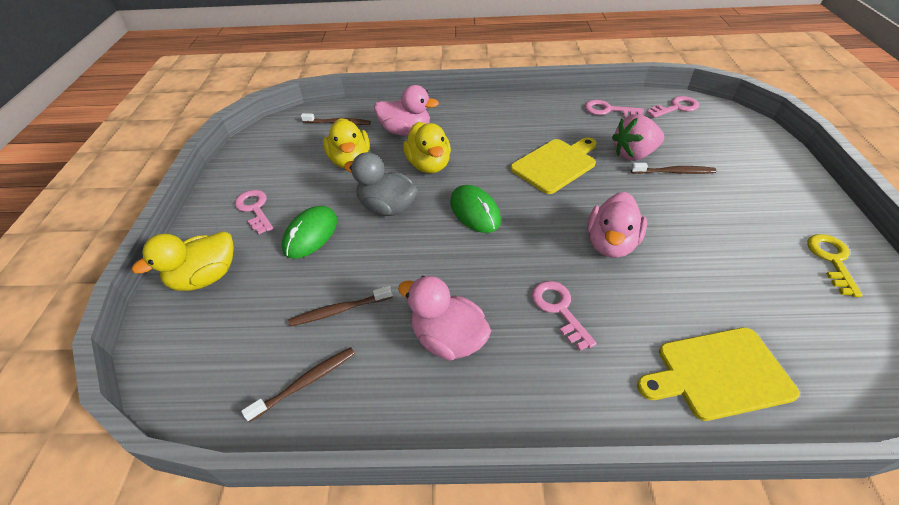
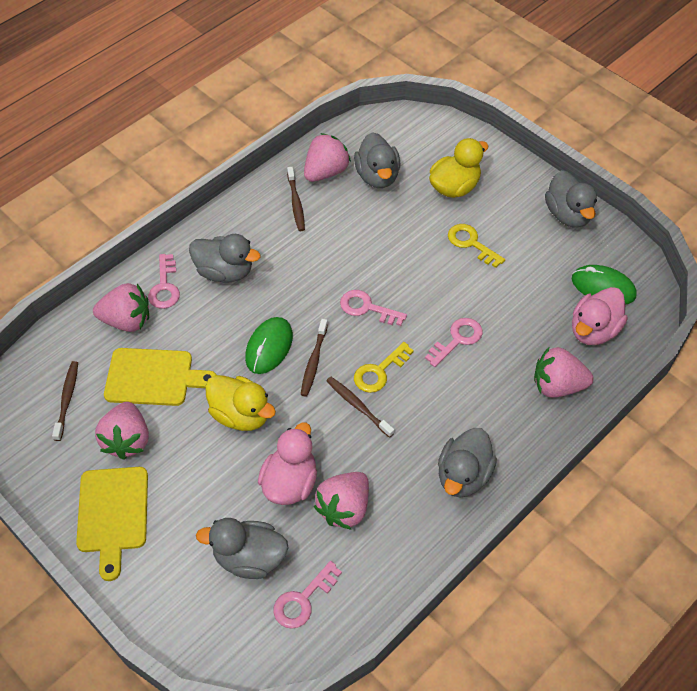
grey duck: [344,152,417,216] = 1 -> [189,234,261,282] [196,518,288,579] [354,132,400,188] [438,428,497,498] [545,170,597,228] = 5
pink duck: [374,85,439,136] [398,276,491,361] [587,192,647,258] = 3 -> [258,422,317,505] [572,287,628,345] = 2
pink strawberry: [612,114,664,161] = 1 -> [93,283,149,332] [95,402,149,460] [304,133,351,182] [314,472,369,530] [534,346,594,398] = 5
yellow duck: [132,231,234,291] [323,118,370,169] [403,122,451,173] = 3 -> [205,375,276,431] [429,138,489,198] = 2
yellow key: [807,234,862,297] = 1 -> [354,342,414,393] [448,224,505,268] = 2

